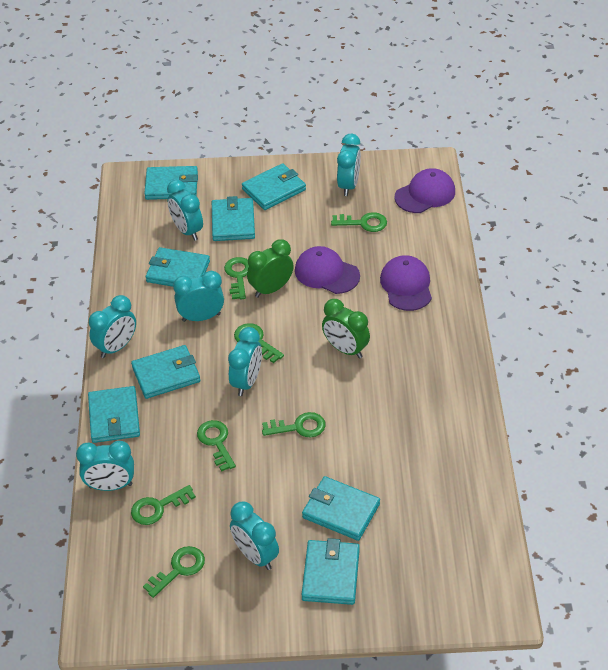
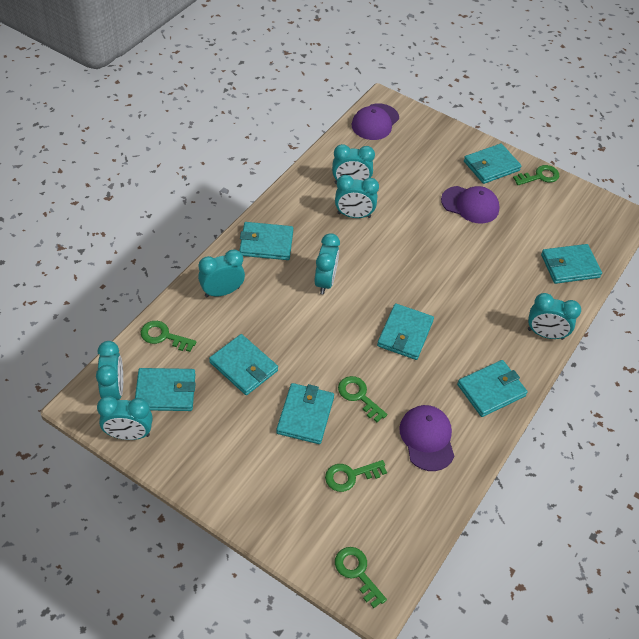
green clock: [247,239,294,298] [322,299,370,359] = 2 -> none = 0
green key: [131,485,196,525] [143,546,205,598] [197,420,236,471] [224,257,249,299] [234,323,284,363] [262,412,326,438] [331,212,387,232] = 7 -> [140,321,196,352] [325,460,387,492] [335,547,387,608] [338,376,387,422] [513,165,559,185] = 5

